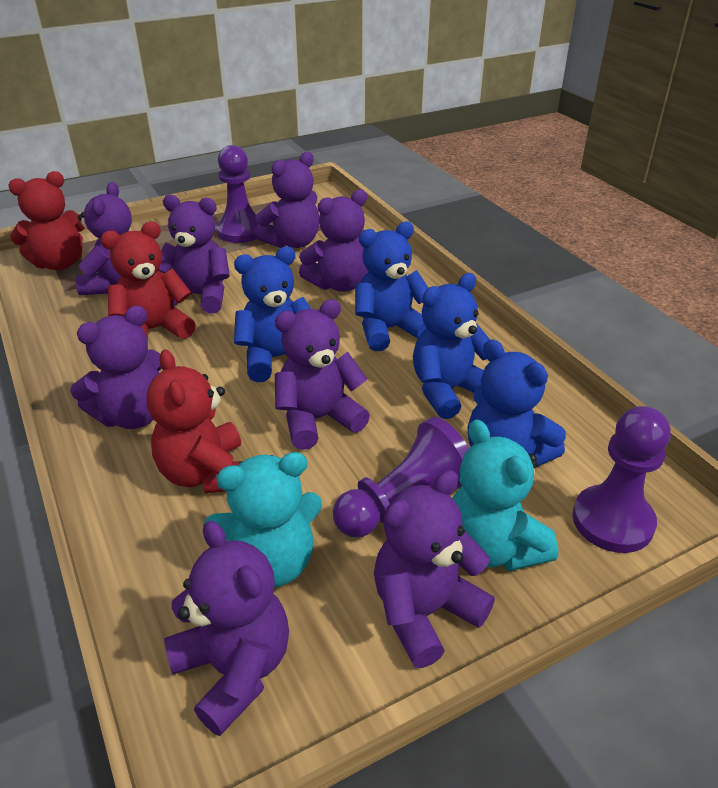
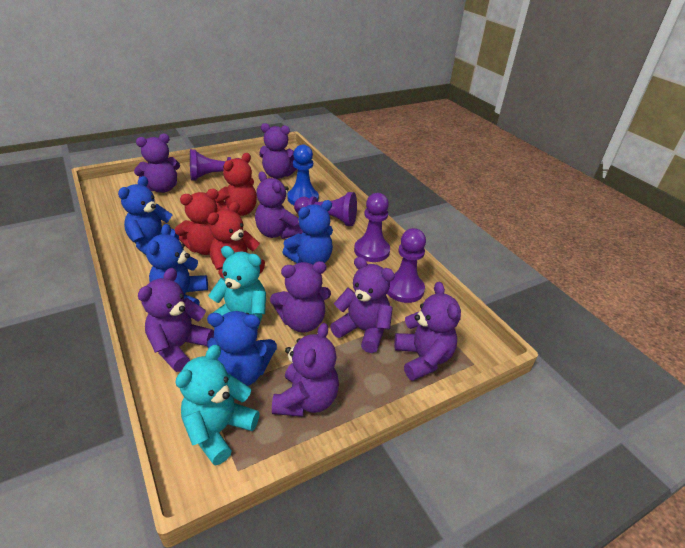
blue pawn: none = 0 -> [287,145,319,205] = 1
purple pawn: [216,145,258,243] [333,417,469,537] [572,406,671,553] = 3 -> [190,149,240,181] [294,192,357,226] [354,193,390,262] [387,228,426,303] = 4

